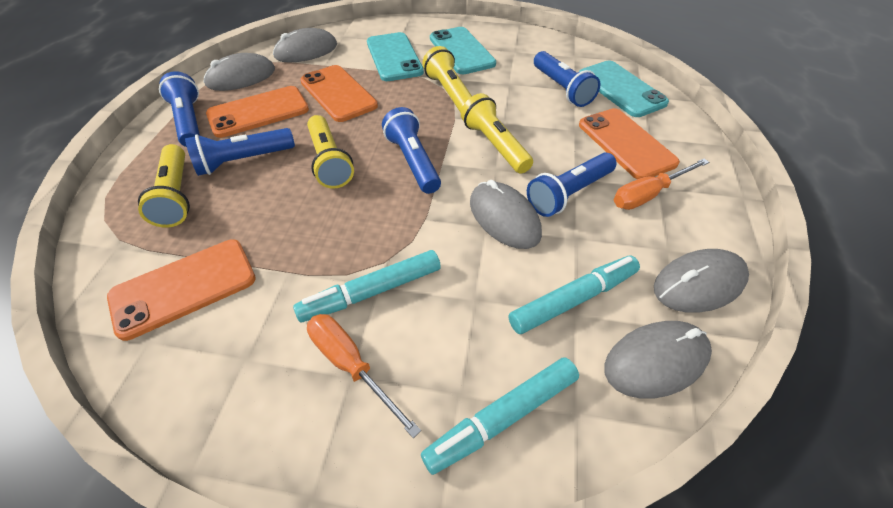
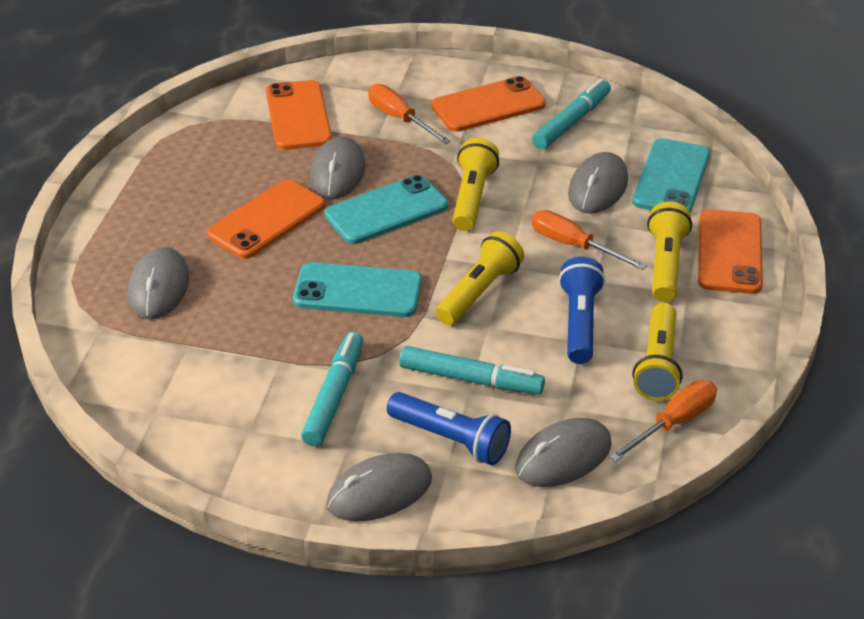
blue flashlight: [159,71,200,147] [185,128,295,176] [382,107,441,194] [527,152,617,217] [534,51,601,107] = 5 -> [387,392,511,465] [559,257,605,364] = 2
orange screwdriver: [307,314,421,438] [614,159,709,210] = 2 -> [368,84,451,144] [531,210,647,270] [609,380,717,462] = 3

